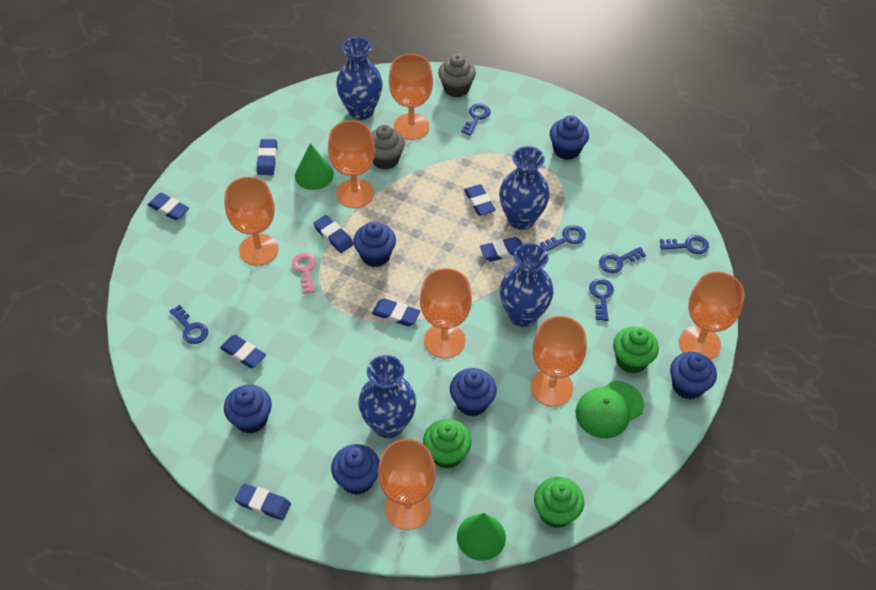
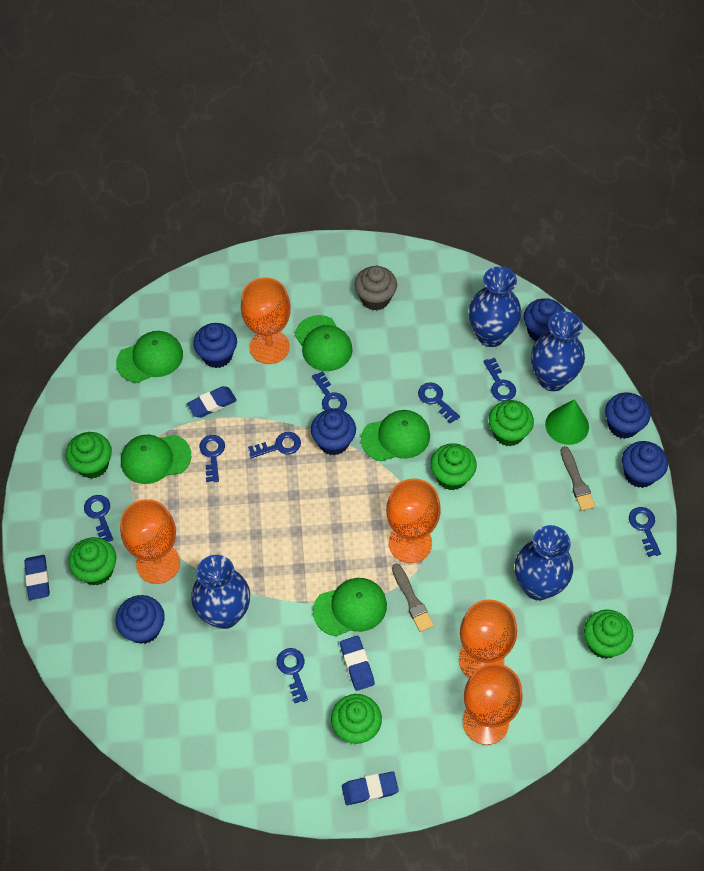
blue eraser: [147,193,189,220] [220,335,266,368] [235,483,291,520] [257,139,277,175] [313,215,354,253] [372,298,420,326] [464,184,496,216] [480,237,523,262] = 8 -> [24,555,50,600] [187,386,237,418] [340,636,375,691] [342,771,399,805] = 4
blue key: [169,305,208,344] [461,103,491,136] [540,225,586,251] [589,279,614,321] [599,247,646,273] [660,235,709,254] = 6 -> [84,495,113,542] [199,435,225,482] [248,432,301,458] [277,648,308,703] [312,371,347,411] [418,382,460,424] [483,357,516,401] [629,507,661,557] = 8
green cap: [575,381,644,438] = 1 -> [116,331,183,383] [121,435,191,484] [295,315,353,371] [313,578,387,637] [361,410,430,461] = 5
green cone: [295,143,334,190] [457,513,506,561] = 2 -> [545,399,589,445] = 1
green cupcake: [423,419,472,469] [534,477,584,528] [613,326,659,373] = 3 -> [66,432,112,479] [68,537,116,586] [331,694,382,744] [431,443,477,490] [489,400,534,447] [584,610,633,659] = 6
grey brush: none = 0 -> [392,564,434,632] [560,446,595,511] = 2
grey cupcake: [371,125,405,170] [438,54,476,98] = 2 -> [355,266,397,310] = 1
orange goblet: [225,177,278,266] [328,120,375,208] [378,439,436,530] [389,54,433,140] [420,268,472,359] [530,316,587,407] [679,271,744,360] = 7 -> [120,499,180,584] [241,278,291,364] [386,479,441,563] [459,599,517,678] [462,663,523,745] = 5
pink key: [292,253,316,294] = 1 -> none = 0

